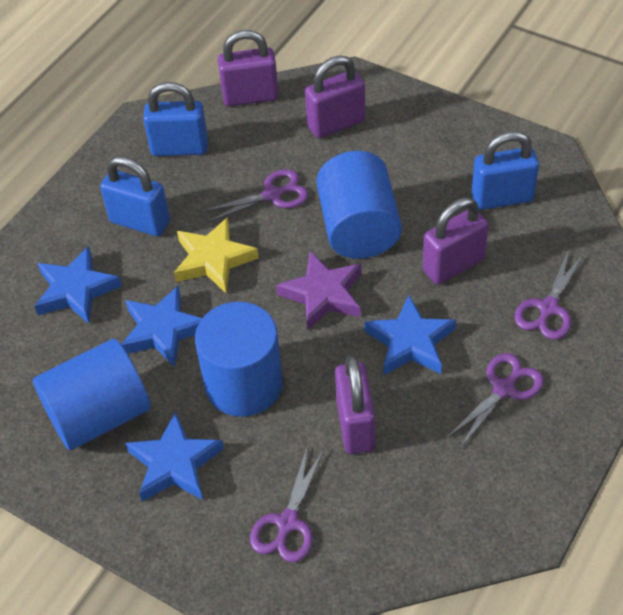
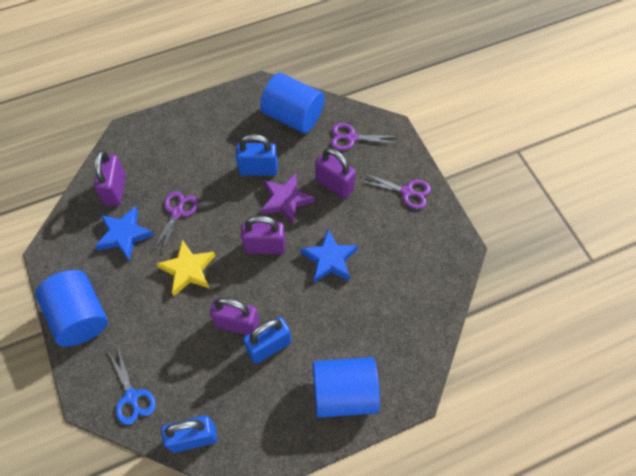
blue scissors: none = 0 -> [108,347,156,425] = 1
blue star: [35,246,122,324] [121,286,202,368] [125,412,224,502] [364,295,456,375] = 4 -> [95,206,154,261] [301,229,358,283] = 2
purple scissors: [201,169,309,223] [250,445,324,562] [446,353,544,448] [514,249,584,340] = 4 -> [151,191,198,255] [331,123,398,150] [360,173,431,209] = 3

